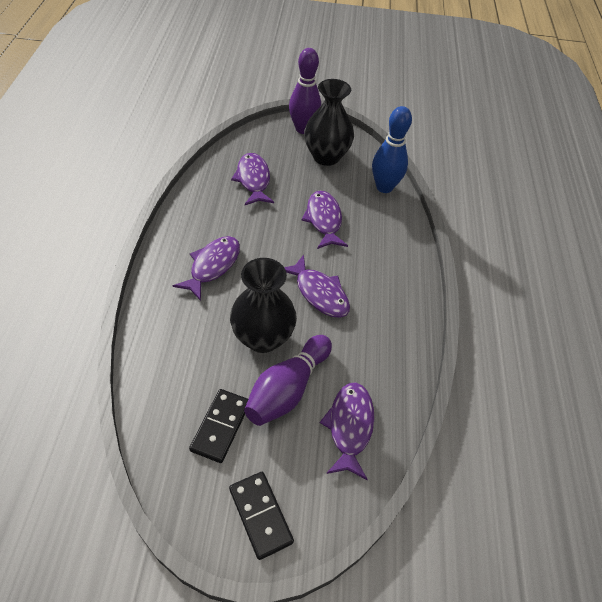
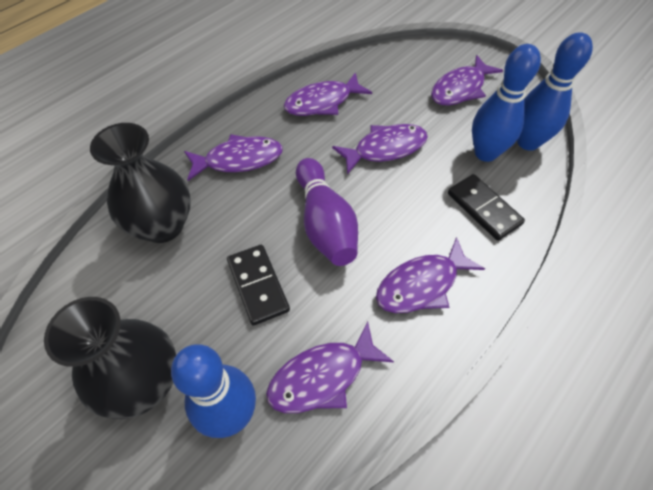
blue bowling pin: [372,106,412,193] = 1 -> [171,344,256,438] [472,44,541,162] [517,32,593,151] = 3
purple bowling pin: [244,335,332,426] [289,48,321,134] = 2 -> [296,158,358,266] = 1
purple fish: [173,236,240,301] [231,153,274,205] [284,255,350,318] [301,191,348,249] [320,382,374,480] = 5 -> [184,134,283,181] [266,321,394,413] [284,72,372,116] [332,124,428,174] [376,237,485,313] [431,55,503,105] = 6

